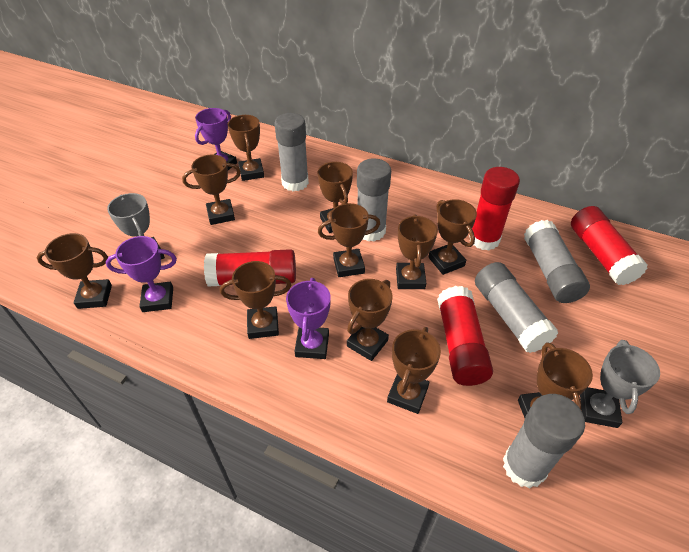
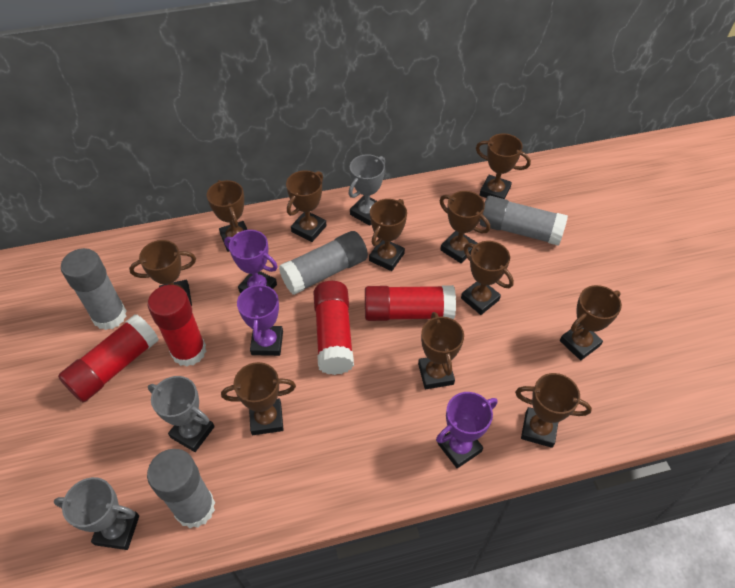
grey glue stick: [274,113,309,191] [357,159,391,241] [475,262,558,353] [503,394,585,489] [524,220,590,303] = 5 -> [61,248,127,330] [147,449,215,528] [279,231,368,295] [480,196,568,246] = 4
grey trophy: [107,193,165,259] [580,340,660,428] = 2 -> [54,477,139,550] [148,376,215,452] [348,154,385,226] = 3

